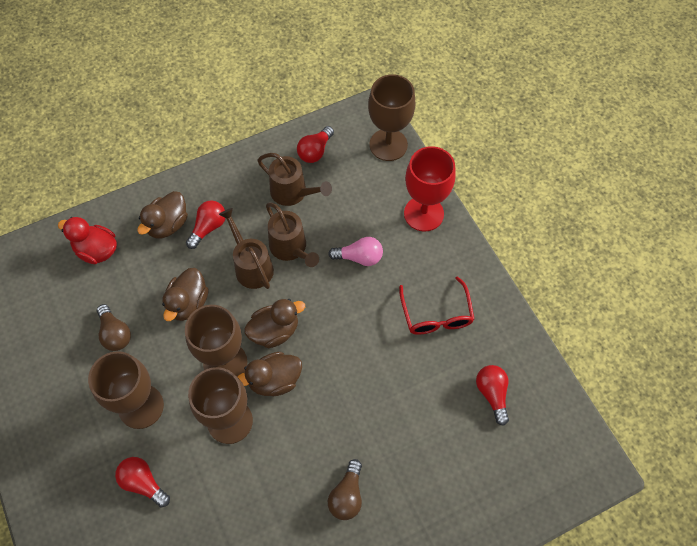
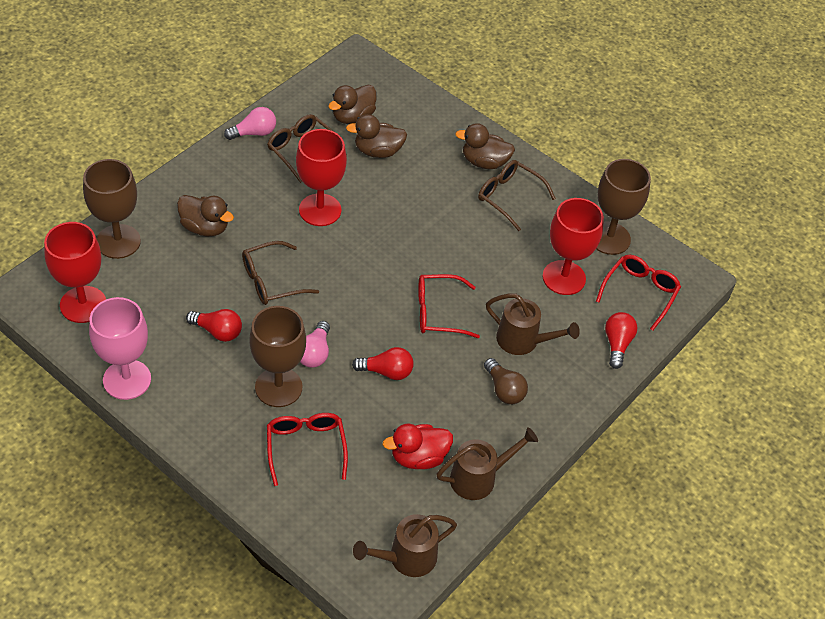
brown glasses: none = 0 -> [242,241,319,305] [268,114,347,183] [478,160,556,231] = 3
brown goblet: [88,351,164,429] [185,305,247,377] [188,367,253,444] [368,74,416,161] = 4 -> [83,159,141,259] [249,306,306,407] [596,159,651,255] = 3
brown light bulb: [97,304,131,351] [328,459,362,520] = 2 -> [484,358,528,404] = 1
pink goblet: none = 0 -> [89,297,151,400] = 1
pink light bulb: [328,237,383,266] = 1 -> [224,107,276,140] [300,321,330,368] = 2
red glasses: [399,276,475,335] = 1 -> [267,413,348,486] [418,274,480,338] [596,255,681,331] = 3
red goblet: [404,146,456,231] = 1 -> [44,222,106,323] [296,129,347,226] [543,198,604,295] = 3
red light bulb: [115,457,170,507] [186,200,225,249] [297,126,334,163] [476,365,509,426] = 4 -> [186,309,242,342] [352,347,414,380] [605,312,638,369] = 3

